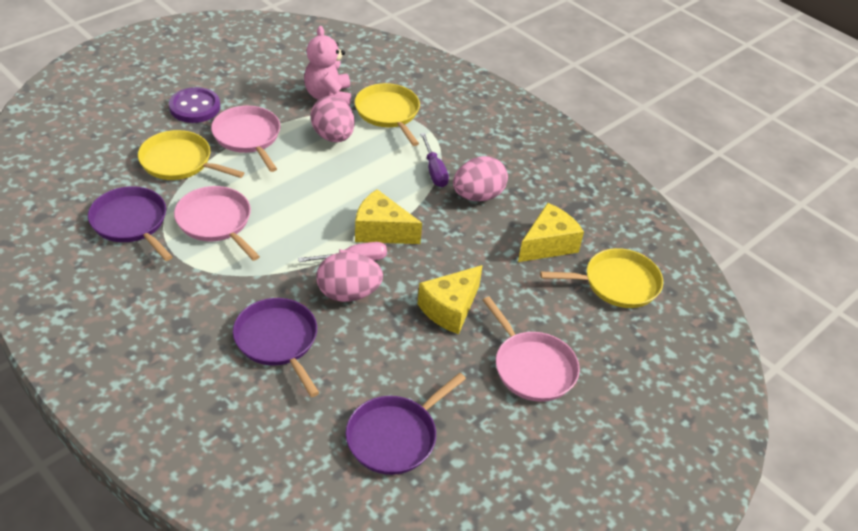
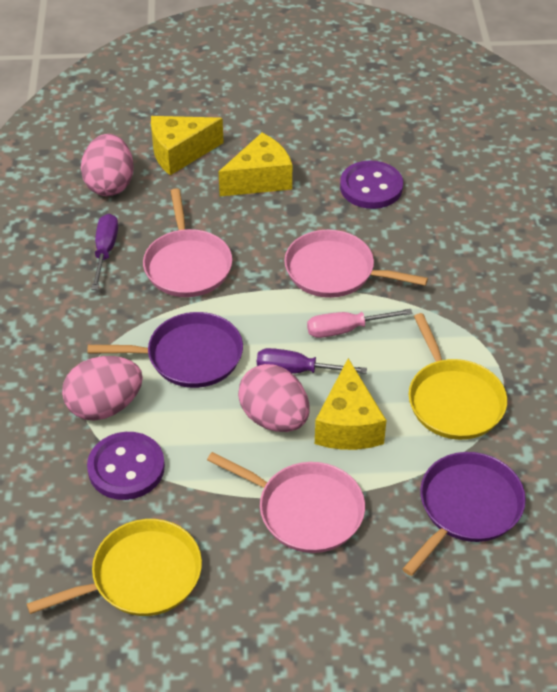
pink teddy bear: [304,26,351,106] = 1 -> none = 0
purple button: [169,87,220,123] = 1 -> [87,432,165,500] [340,161,403,209] = 2
purple pan: [88,186,173,261] [233,298,319,397] [346,373,466,475] = 3 -> [88,312,243,388] [403,452,526,576] = 2
purple screwdriver: [420,133,449,187] = 1 -> [91,214,118,290] [257,348,367,374] = 2
yellow pan: [138,130,244,180] [355,83,420,146] [540,248,663,308] = 3 -> [27,519,202,616] [409,313,507,440] = 2

